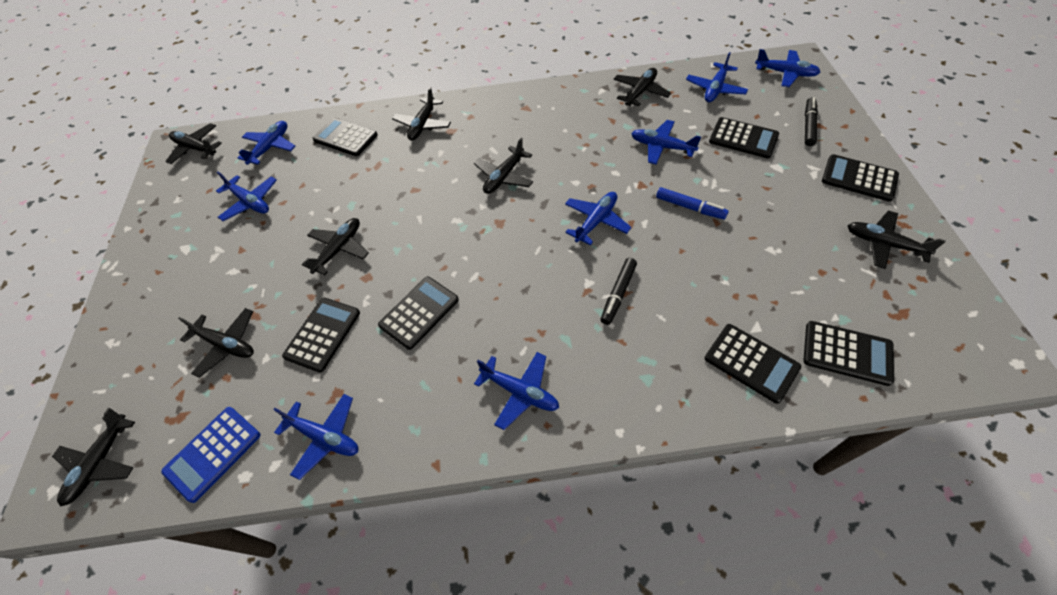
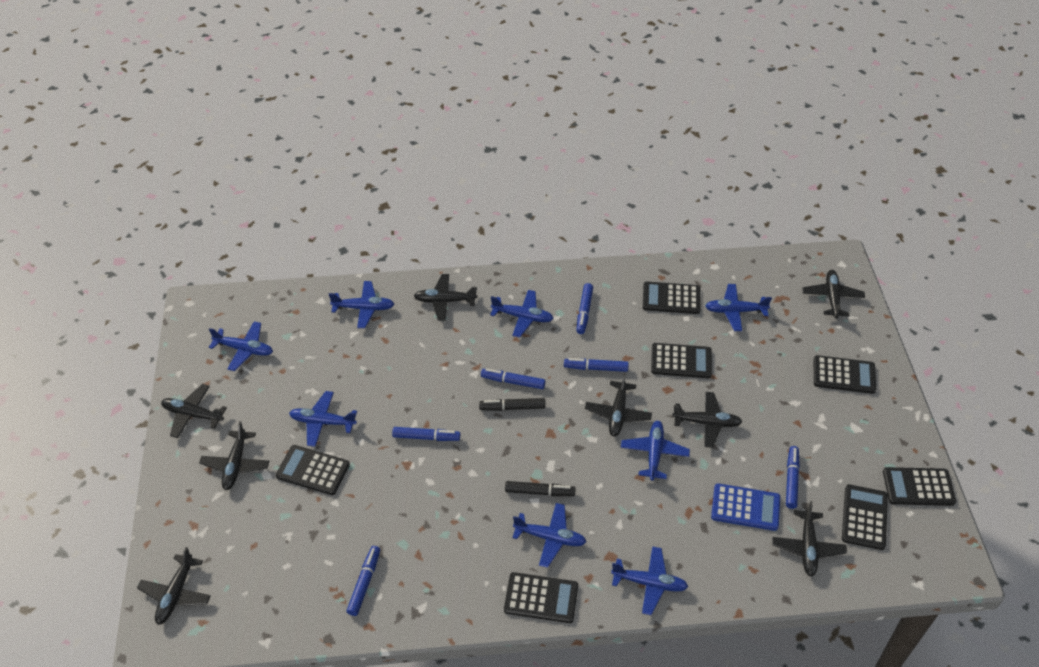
blue marker: [656,187,728,220] = 1 -> [347,546,380,616] [392,427,460,441] [481,368,545,389] [564,358,629,372] [576,283,593,334] [786,446,800,509] = 6

